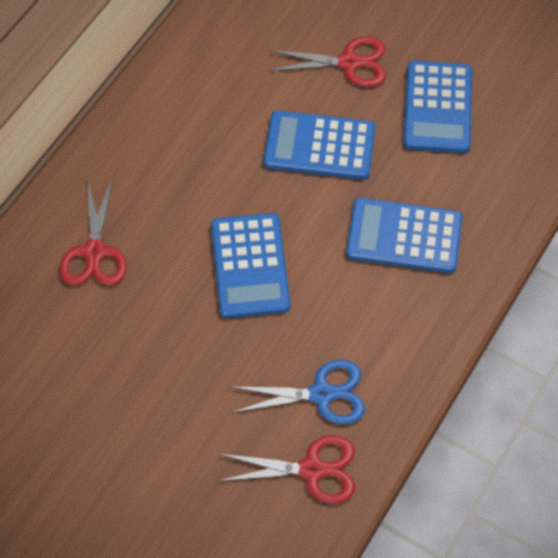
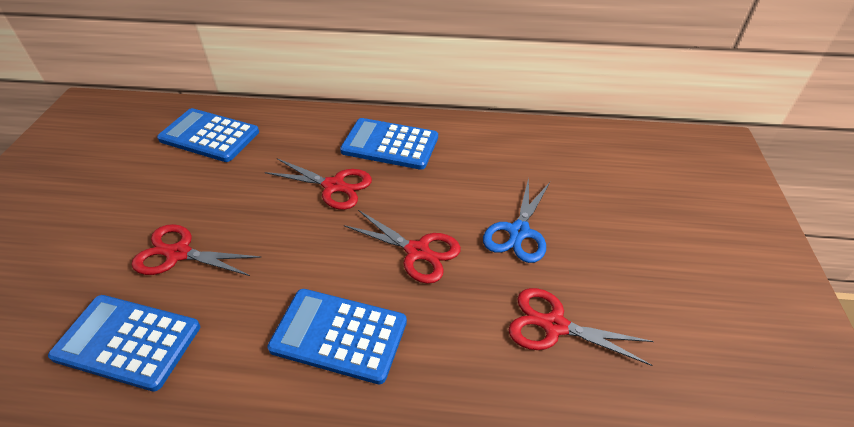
red scissors: [59,177,127,286] [219,435,355,504] [269,36,386,87] = 3 -> [131,224,262,276] [265,158,372,210] [344,210,461,284] [508,288,654,366] = 4

